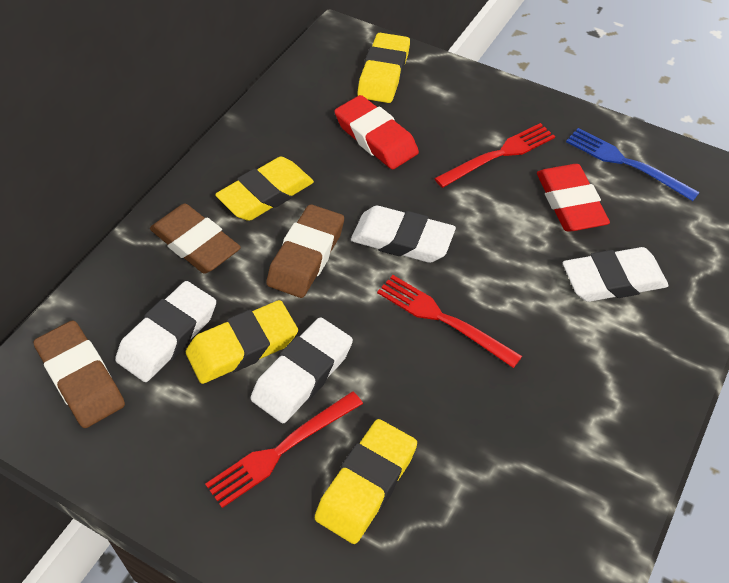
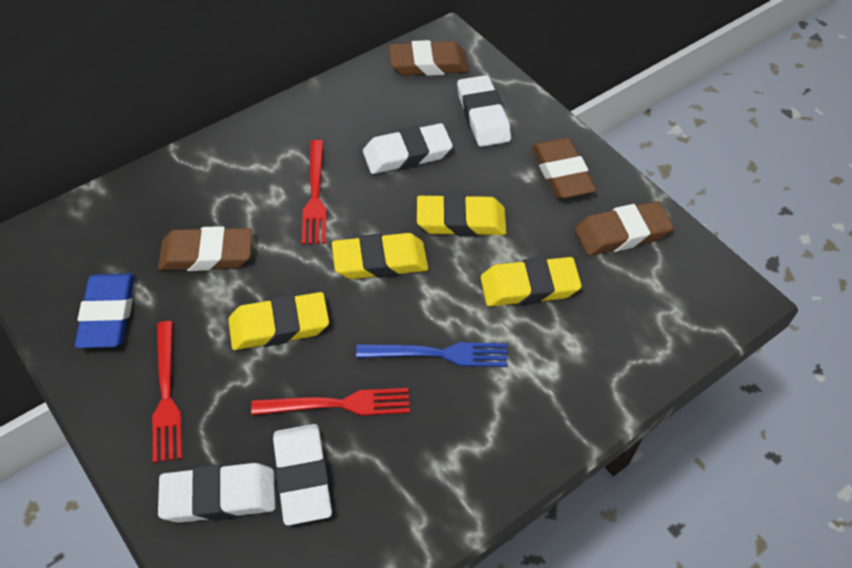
blue eraser: none = 0 -> [75,273,135,348] = 1
brown eraser: [34,321,125,428] [150,204,241,273] [266,204,344,298] = 3 -> [158,226,252,271] [389,40,469,76] [532,138,596,199] [575,201,674,256] = 4
red eraser: [335,95,419,169] [537,164,610,232] = 2 -> none = 0

